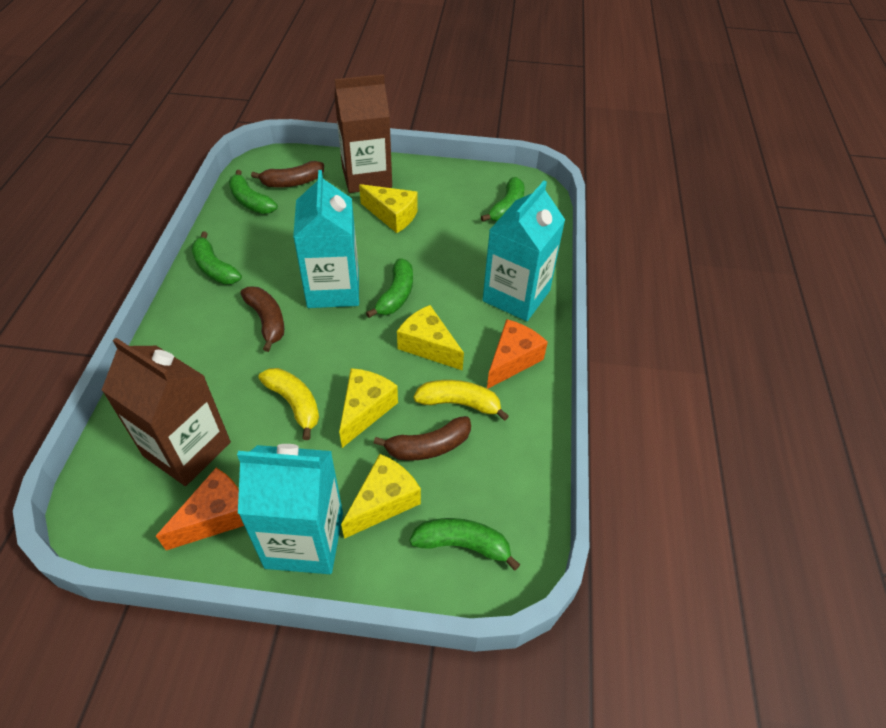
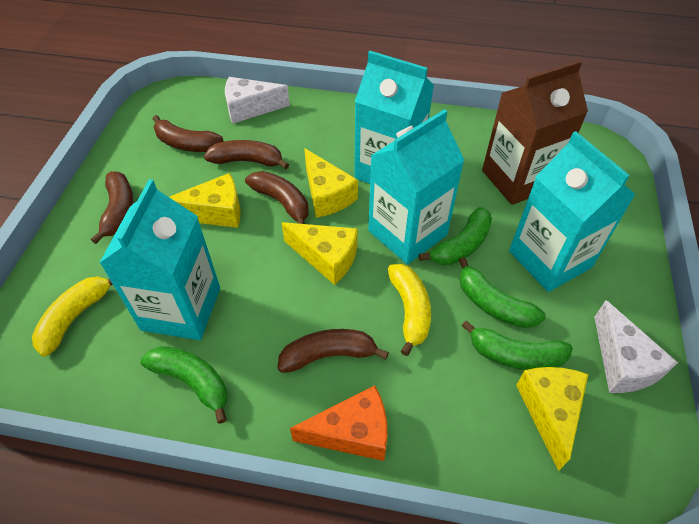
brown banana: [240,286,284,352] [251,161,324,187] [373,416,471,461] = 3 -> [91,171,133,244] [153,115,224,152] [204,140,289,169] [245,171,309,224] [277,329,389,373] = 5
brown carton: [102,338,231,486] [334,74,392,193] = 2 -> [482,60,588,205] = 1
green banana: [191,231,242,284] [229,170,278,214] [366,258,413,318] [409,518,520,570] [481,177,525,222] = 5 -> [140,346,228,424] [419,207,492,265] [459,257,546,328] [462,320,573,370] = 4
orange cheese: [156,468,244,550] [487,319,548,389] = 2 -> [290,386,388,461] = 1
turquoise carton: [237,444,343,574] [293,170,359,308] [483,181,565,321] = 3 -> [100,179,220,340] [354,51,434,184] [368,109,464,264] [509,131,636,292] = 4
white cheese: none = 0 -> [225,77,290,124] [594,300,678,393] = 2

